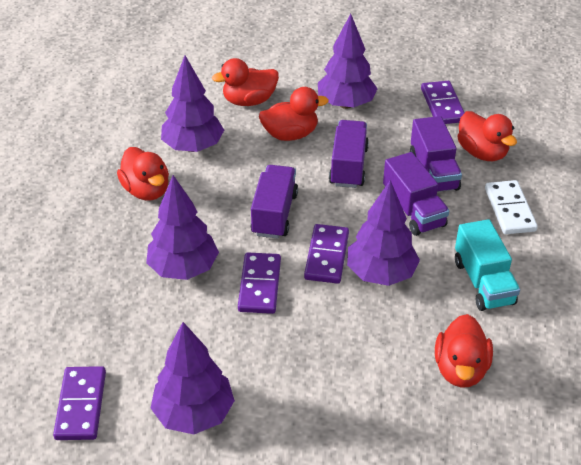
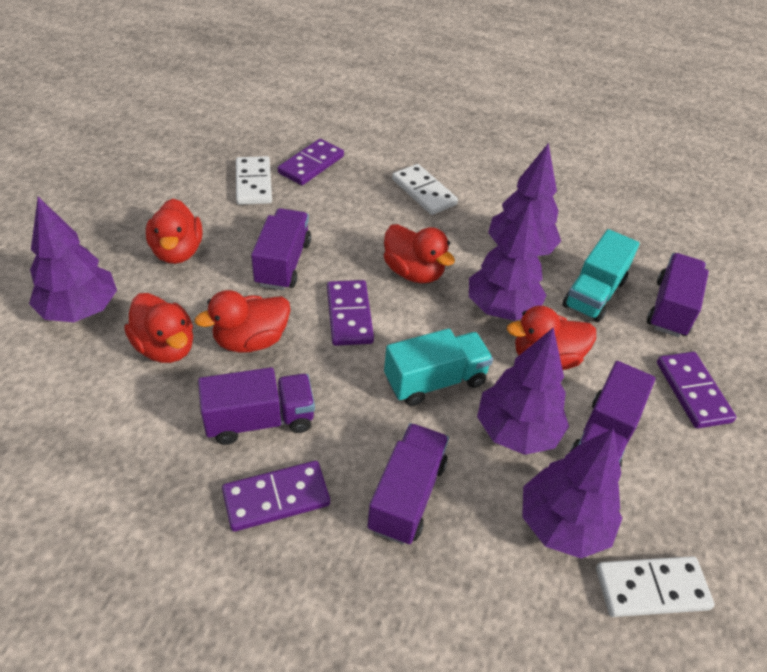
purple truck: [251,165,298,239] [329,120,369,188] [383,152,449,236] [410,116,462,192] = 4 -> [198,367,315,445] [251,208,311,290] [367,423,449,545] [569,361,656,468] [647,253,709,337] = 5
turquoise truck: [455,219,520,311] = 1 -> [384,329,493,406] [562,229,640,322] = 2
white domino: [485,180,538,234] = 1 -> [236,156,272,205] [392,164,458,215] [596,556,715,617] = 3

